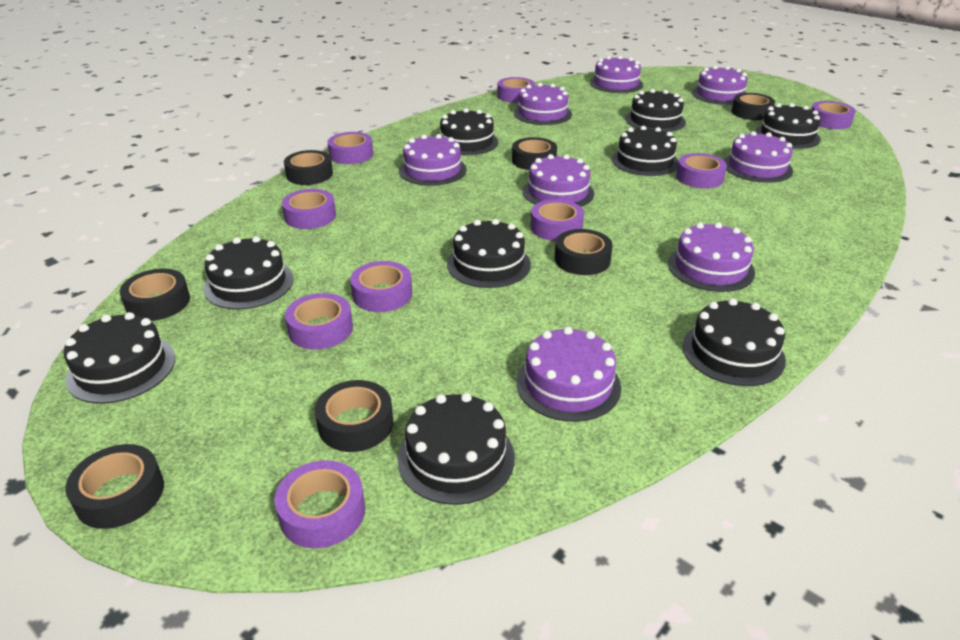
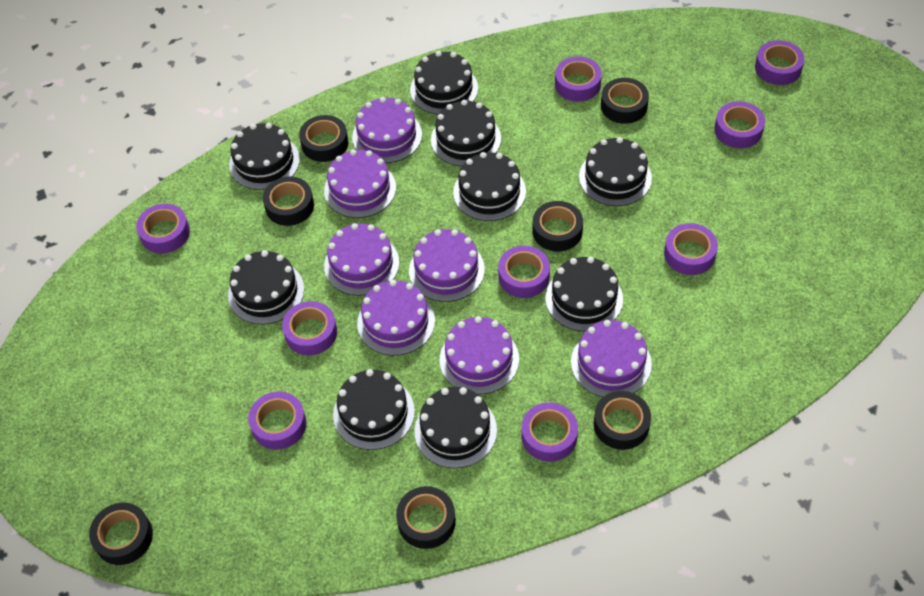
purple cake: [399,134,467,186] [514,83,572,125] [516,327,621,422] [523,154,594,207] [590,56,643,93] [668,222,755,292] [692,66,748,105] [724,131,793,183] = 8 -> [324,149,396,218] [324,223,399,296] [352,97,422,163] [357,280,435,356] [409,229,485,302] [440,316,519,394] [571,320,652,397] = 7

